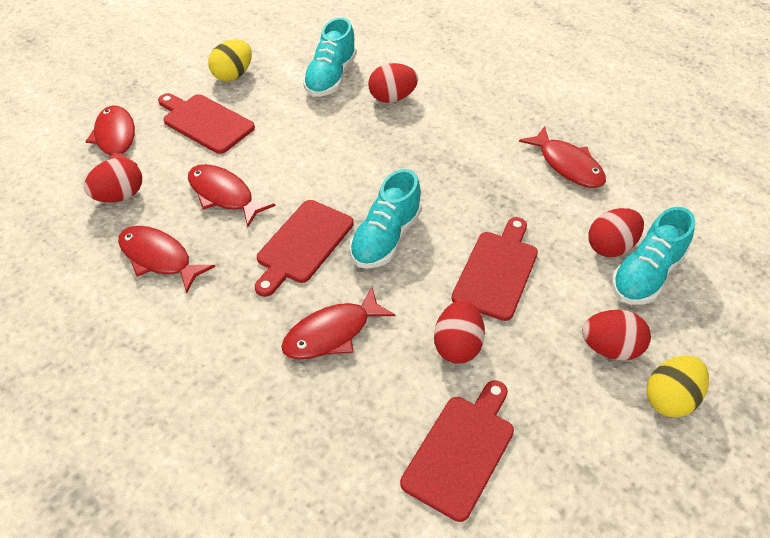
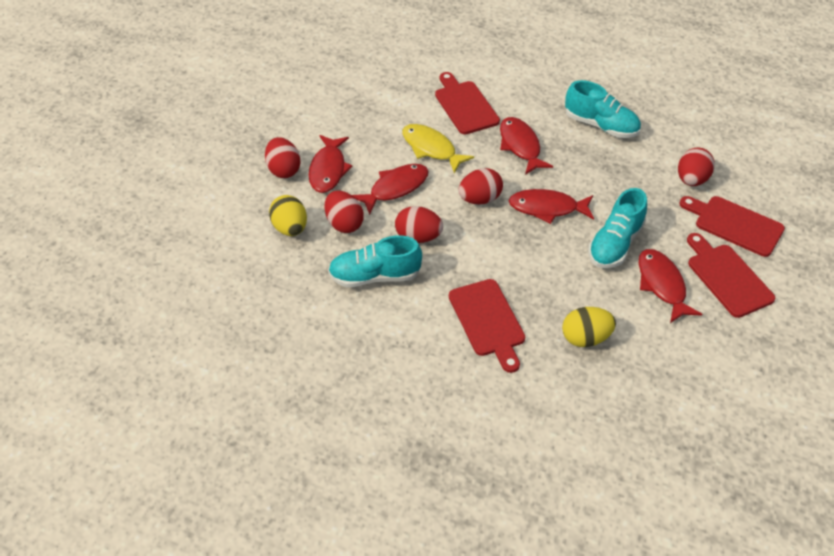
yellow fish: none = 0 -> [402,124,474,173] = 1

